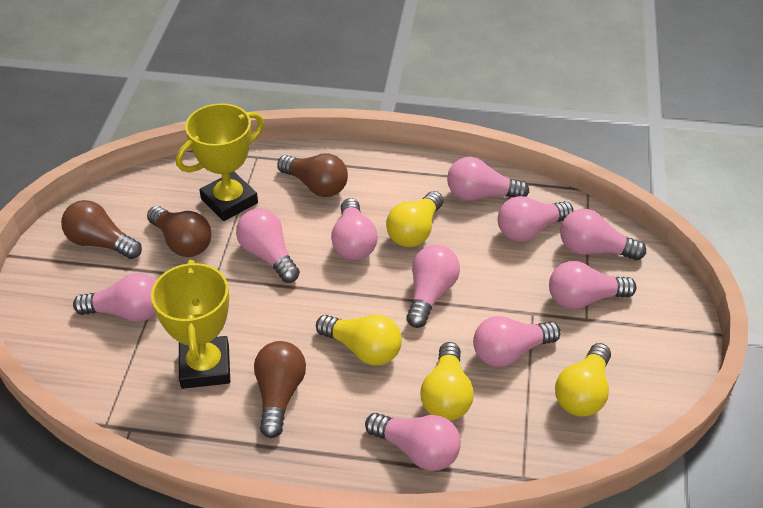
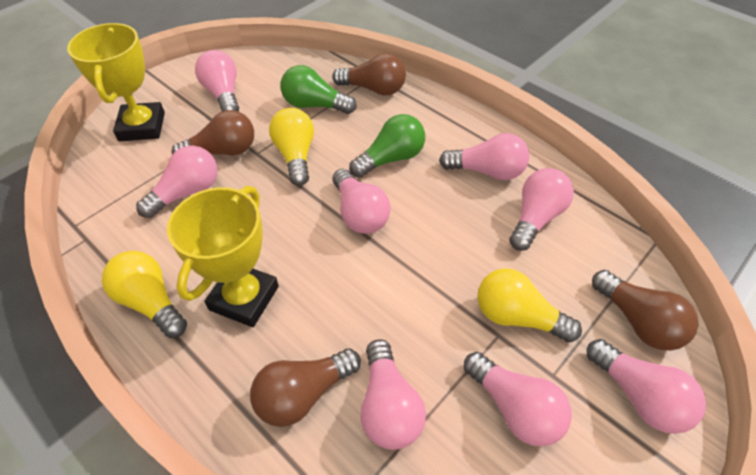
green light bulb: none = 0 -> [281,65,357,114] [349,114,425,178] = 2
pink light bulb: [73,273,156,322] [236,209,300,283] [331,198,378,260] [365,413,461,471] [406,245,460,328] [447,157,529,201] [473,316,561,367] [498,196,574,242] [549,261,637,309] [560,209,646,260] = 10 -> [136,145,217,218] [195,50,239,112] [333,169,391,234] [360,339,426,450] [439,133,530,180] [464,352,572,446] [509,168,574,251] [587,339,706,434] = 8
yellow light bulb: [316,315,402,366] [386,191,444,247] [421,342,474,421] [555,343,611,417] = 4 -> [102,251,187,338] [269,108,314,186] [477,268,582,343] = 3

